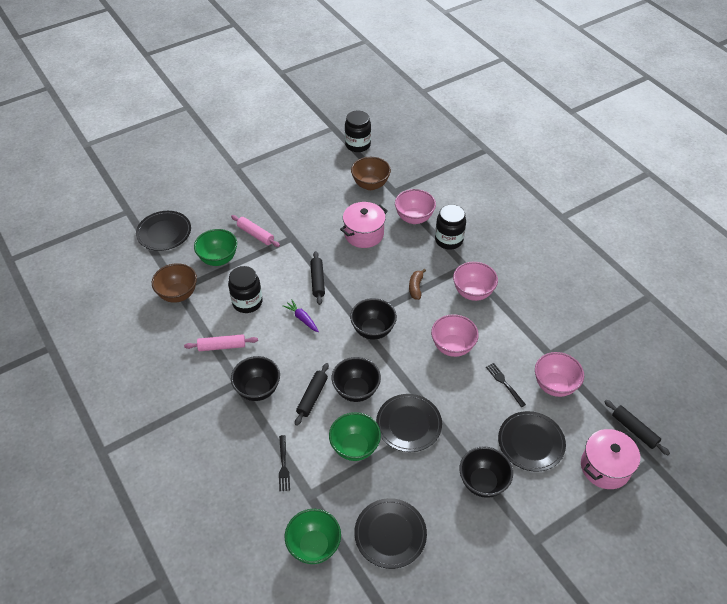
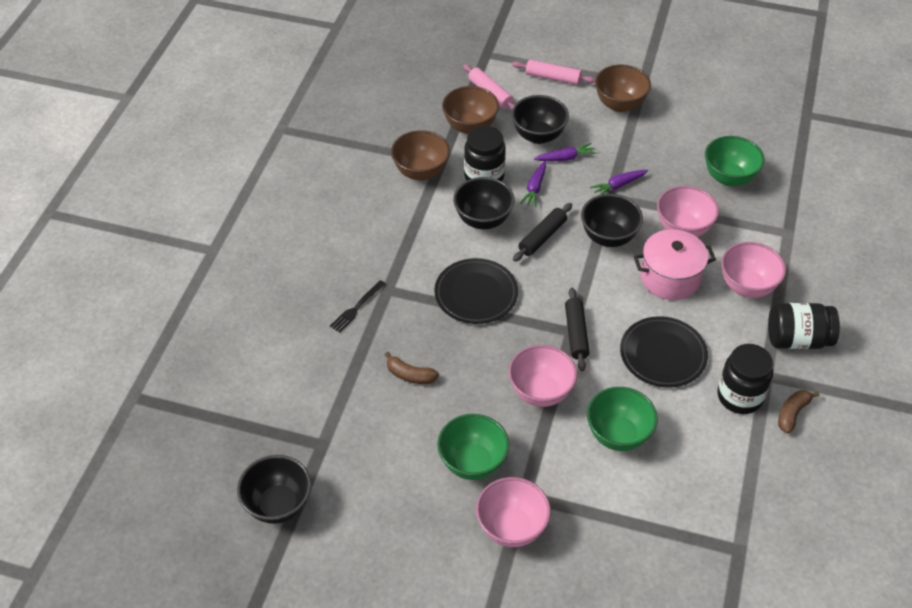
black fork: [279,435,290,492] [486,363,526,407] = 2 -> [330,280,385,333] = 1
black plate: [136,211,191,251] [354,498,427,569] [376,394,442,452] [498,411,566,472] = 4 -> [434,258,518,324] [620,316,708,388] = 2
black rolling pin: [295,363,329,426] [310,251,325,305] [604,400,670,455] = 3 -> [513,203,572,262] [565,288,589,371] = 2
brown banana: [409,269,426,300] = 1 -> [384,352,439,384] [778,390,819,434] = 2
brown bowl: [152,263,197,302] [351,157,391,190] = 2 -> [391,130,450,181] [442,86,499,134] [595,65,651,112] = 3
pink pot: [340,202,388,248] [581,429,640,489] = 2 -> [634,229,716,300] = 1
purple carrot: [283,299,319,332] = 1 -> [520,161,546,207] [534,143,596,161] [590,170,648,195] = 3

